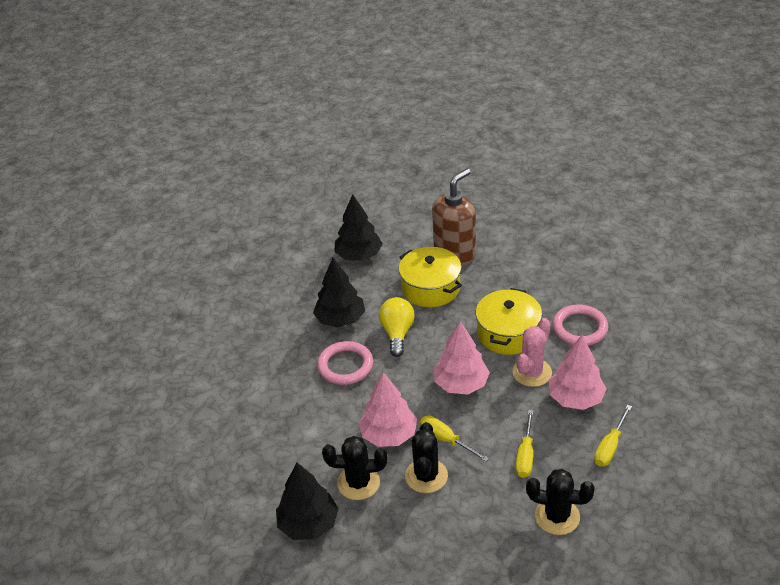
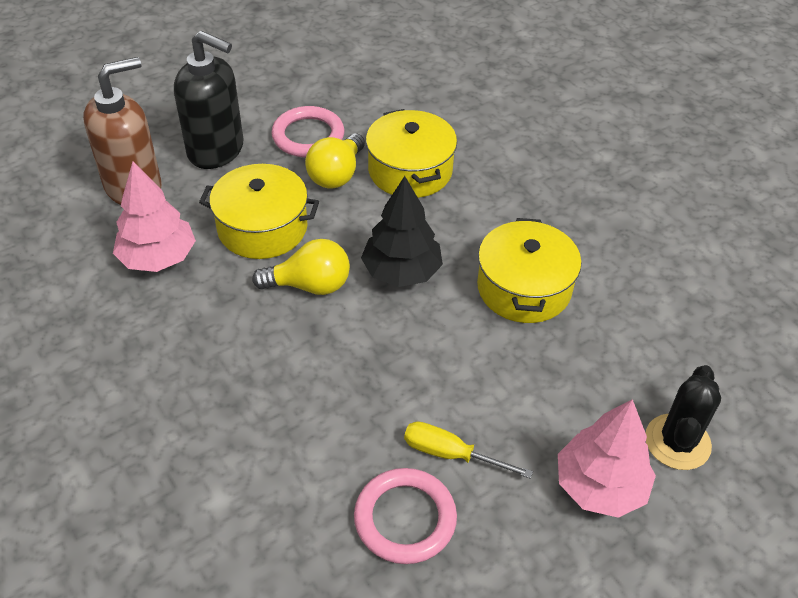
black cactus: [322,436,387,500] [405,422,448,493] [526,469,595,535] = 3 -> [646,365,721,470] = 1
black soap dispenser: none = 0 -> [174,31,244,169] = 1
black tree: [276,463,339,540] [313,258,365,327] [334,194,383,261] = 3 -> [361,176,443,287] = 1
pink cactus: [512,318,552,387] = 1 -> none = 0
pink tree: [359,372,417,447] [434,321,490,395] [549,335,607,410] = 3 -> [113,162,196,272] [558,399,656,518] = 2
yellow light bulb: [379,297,415,357] = 1 -> [252,239,350,295] [305,133,365,188] = 2
yellow pot: [399,247,462,307] [476,288,542,355] = 2 -> [199,164,319,259] [366,109,457,198] [477,218,581,323] = 3
yellow screwdriver: [420,416,489,462] [515,410,533,478] [594,405,632,467] = 3 -> [404,421,533,479] = 1

